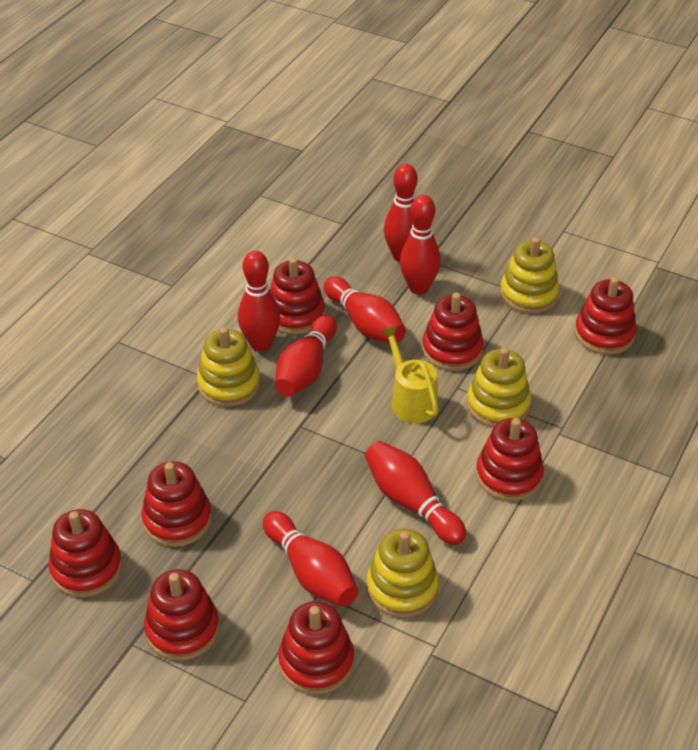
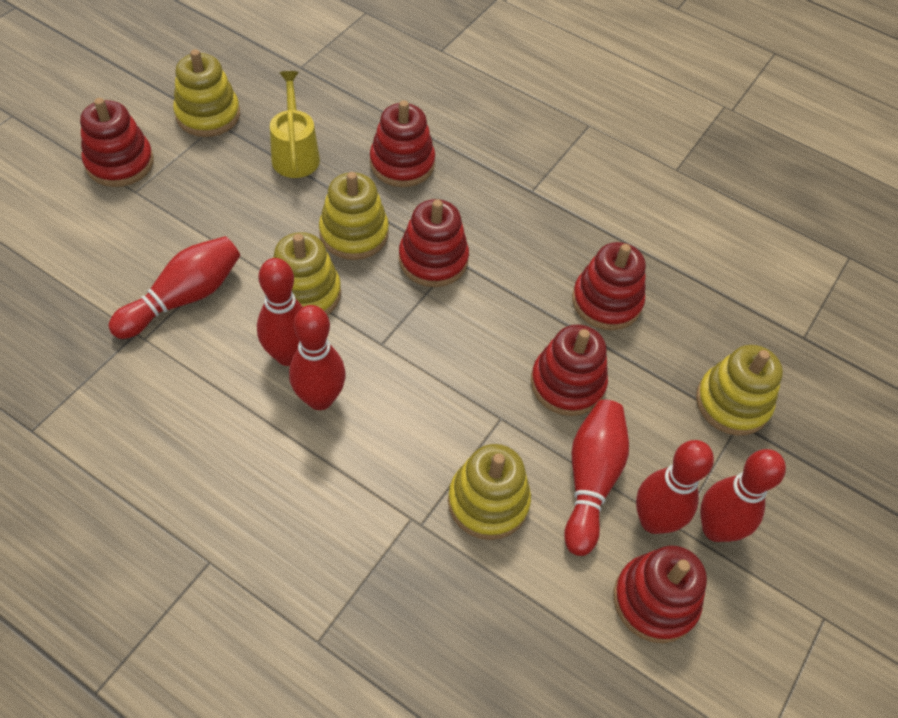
red bowling pin: [238,250,281,352] [263,511,358,607] [275,315,337,396] [324,276,406,343] [365,441,466,545] [384,164,418,262] [400,195,441,294] = 7 -> [109,236,240,339] [257,258,303,366] [289,305,346,410] [564,400,629,556] [636,440,714,534] [700,449,786,542] = 6
red stacking toy: [49,509,122,597] [142,461,212,547] [144,569,220,661] [270,257,325,334] [278,601,354,695] [422,292,484,371] [476,418,544,501] [575,277,637,355] = 8 -> [80,98,154,187] [370,100,435,187] [399,199,469,287] [531,324,608,416] [572,242,646,330] [614,546,707,643] = 6
yellow stacking toy: [197,327,260,407] [366,529,439,618] [467,347,531,427] [500,237,559,313] = 4 -> [173,49,240,137] [273,232,341,315] [319,172,389,260] [448,444,531,540] [696,345,783,435] = 5

